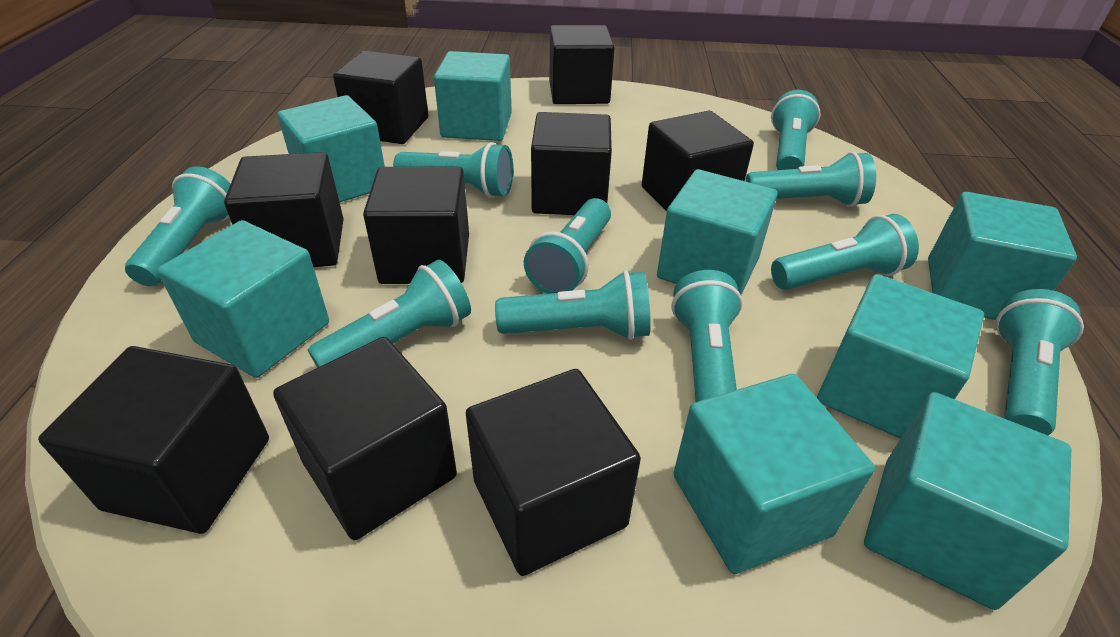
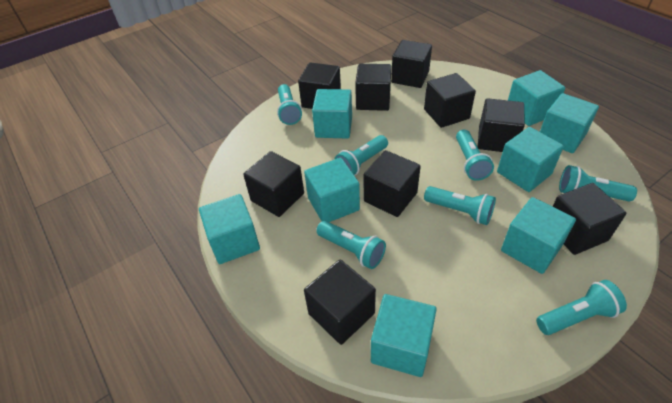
turquoise flashlight: [125,167,230,286] [308,260,471,368] [393,142,513,198] [495,270,651,340] [524,198,611,294] [671,270,743,402] [745,152,876,207] [771,90,821,170] [771,214,919,290] [996,289,1084,436] = 10 -> [277,84,302,125] [316,221,386,269] [334,135,388,176] [424,186,496,225] [456,130,494,181] [536,280,627,335] [559,165,637,202] = 7

